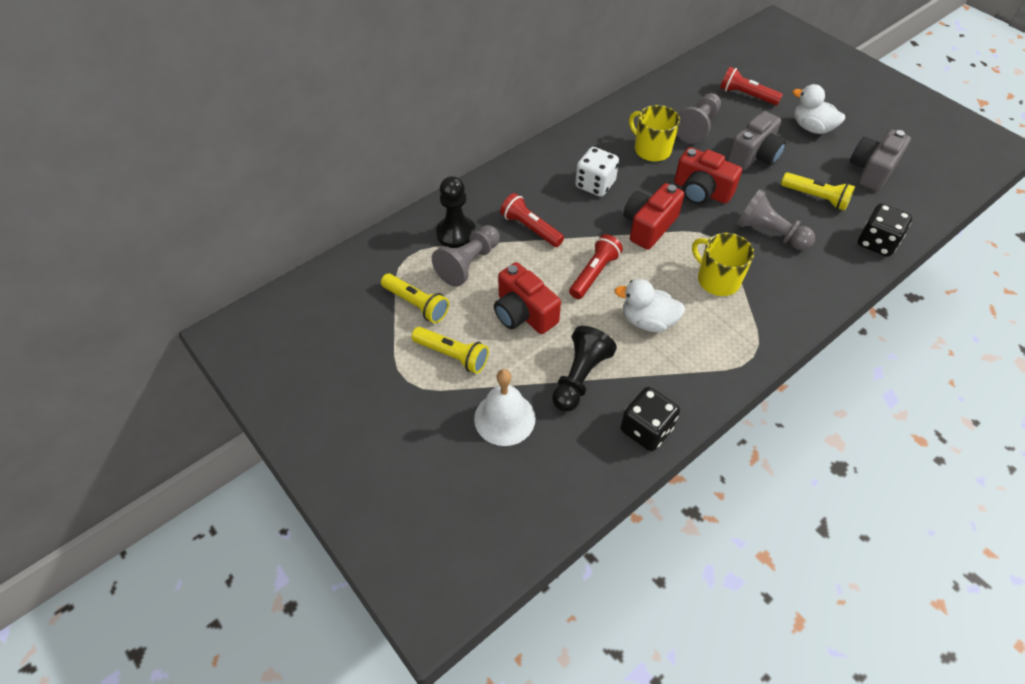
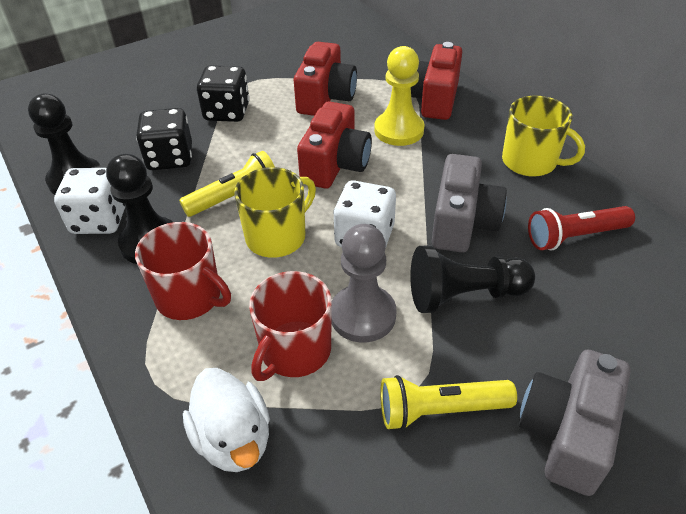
black pawn: [436,176,476,248] [552,326,617,412] = 2 -> [28,94,101,195] [106,154,173,264] [410,246,535,313] = 3
grey pawn: [432,225,500,287] [676,93,721,144] [737,189,815,250] = 3 -> [331,224,397,342] = 1
red flashlight: [500,193,564,247] [569,234,623,299] [720,67,783,105] = 3 -> [528,206,635,250] = 1
red mug: none = 0 -> [135,222,231,320] [249,271,332,381] = 2
white bell: [474,369,535,446] = 1 -> none = 0
white dice: [575,147,619,197] = 1 -> [54,168,125,234] [333,180,396,247] = 2
white duck: [614,279,685,332] [793,84,845,134] = 2 -> [183,368,270,472] = 1
yellow flashlight: [381,274,449,323] [411,327,489,374] [781,172,855,211] = 3 -> [179,151,275,217] [380,375,517,430] = 2
yellow pawn: none = 0 -> [374,46,425,146] = 1

